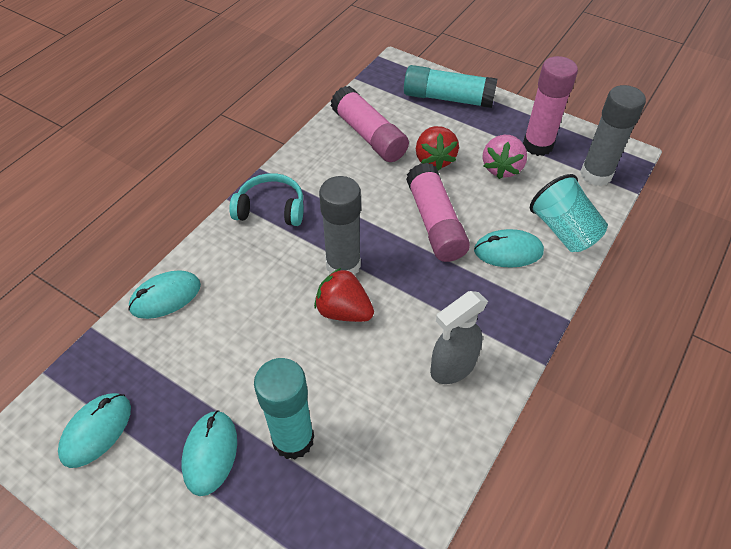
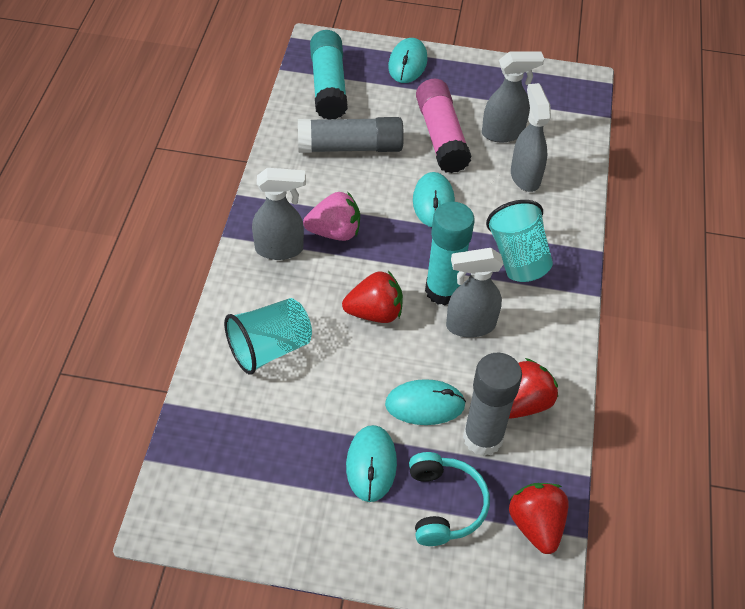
grey spray bottle: [430,291,488,384] = 1 -> [252,168,305,260] [446,248,503,338] [482,51,544,142] [511,83,551,192] = 4
pink glue stick: [331,86,409,162] [406,163,470,262] [523,56,578,156] = 3 -> [416,79,472,173] = 1
red strawberry: [314,268,374,322] [416,126,459,171] = 2 -> [342,271,403,323] [509,358,558,419] [509,483,568,554] = 3
turquoise cup: [530,174,608,252] = 1 -> [224,298,312,375] [486,200,553,282] = 2

